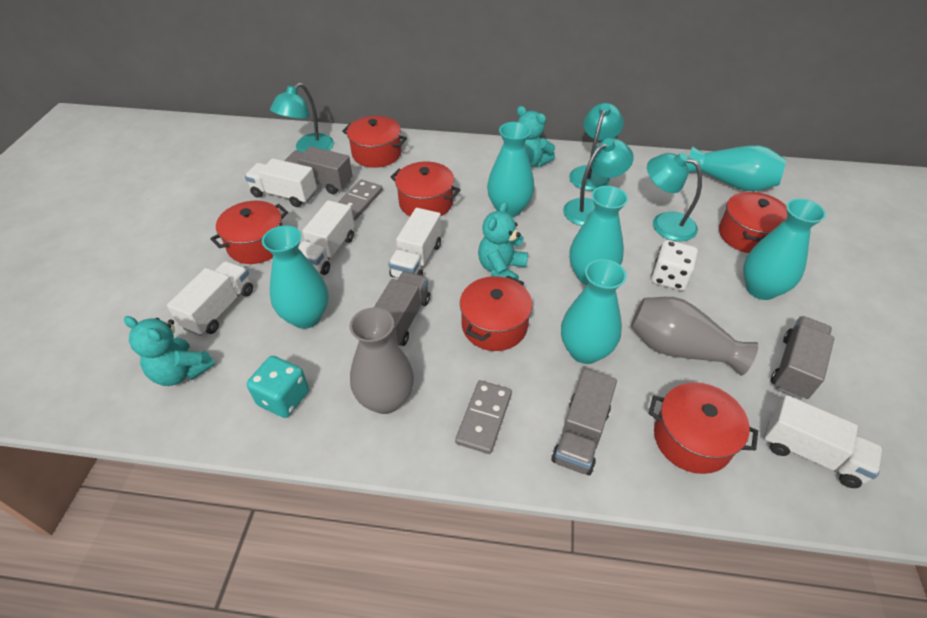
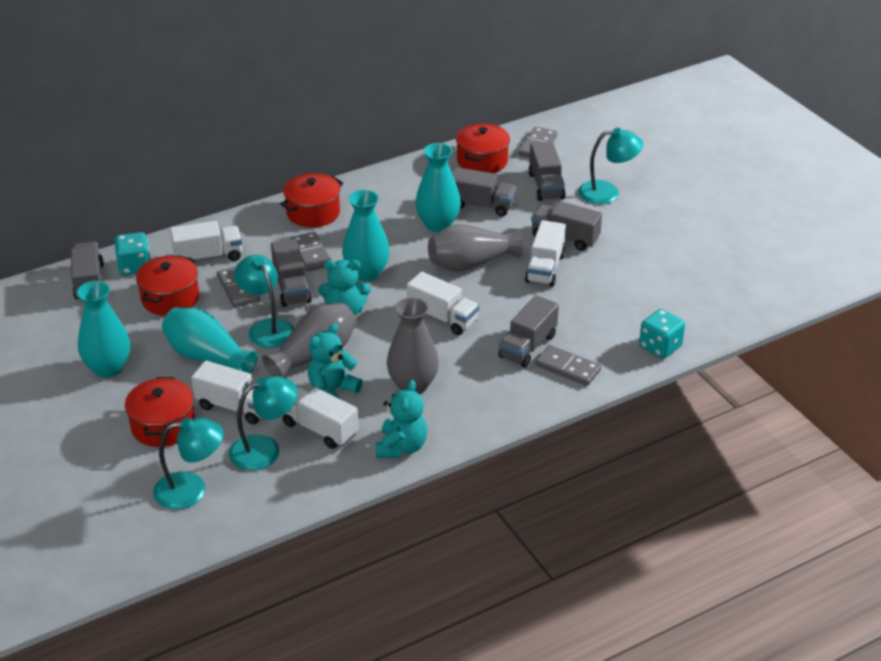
grey domino: [338,179,383,221] [455,380,512,454] = 2 -> [217,267,260,307] [290,232,331,272] [518,127,557,158] [535,345,601,386] = 4
grey truck: [285,146,353,194] [374,271,430,346] [551,369,617,475] [771,316,835,400] = 4 -> [71,241,104,301] [271,239,312,307] [452,167,516,216] [498,295,559,367] [528,142,566,201] [531,201,602,251] = 6
grey vase: [349,308,414,414] [631,297,758,376] = 2 -> [262,302,357,378] [387,297,439,394] [428,224,523,271] = 3
red pot: [210,201,288,264] [342,116,407,168] [390,162,460,216] [460,276,532,351] [649,382,758,474] [719,191,787,253] = 6 -> [125,377,195,447] [136,255,199,316] [280,173,344,228] [456,123,510,173] = 4
turquoise dice: [247,356,309,418] = 1 -> [114,232,150,275] [639,309,685,359] = 2
turquoise vase: [262,226,329,329] [487,122,534,217] [561,259,627,364] [569,186,628,285] [687,145,786,191] [743,198,826,300] = 6 -> [77,281,130,378] [162,307,258,373] [342,190,390,282] [415,143,461,232] = 4
white dice: [651,240,698,291] = 1 -> none = 0

